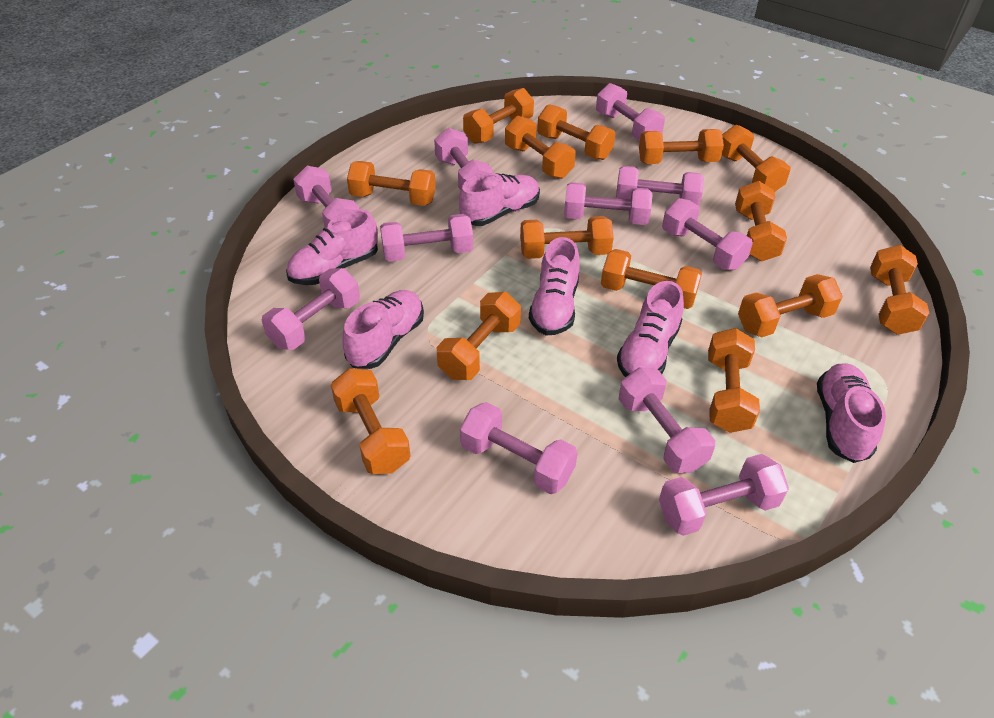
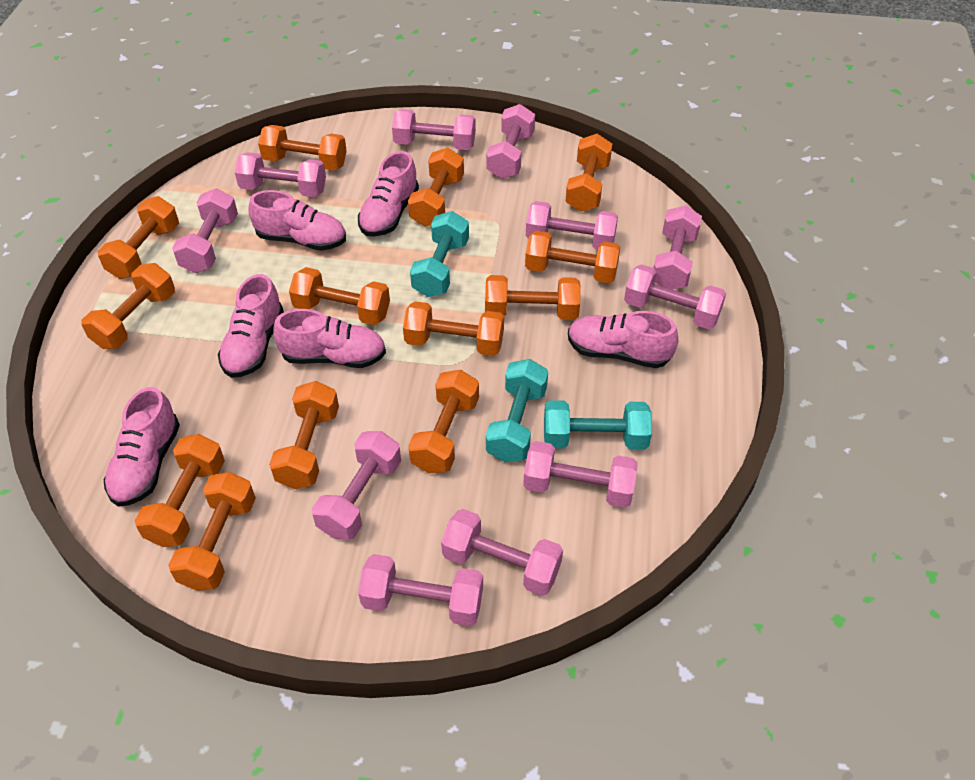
orange dumbbell: [331,368,411,474] [347,161,436,206] [437,292,521,380] [463,88,534,144] [505,116,576,179] [520,216,614,259] [537,104,616,160] [601,249,702,309] [639,129,724,164] [708,328,760,433] [722,125,791,192] [735,181,787,261] [738,274,843,337] [870,245,929,335] = 14 -> [81,263,175,349] [98,196,179,279] [135,434,225,547] [168,472,256,591] [258,125,347,170] [269,381,339,489] [289,267,390,325] [403,301,504,356] [408,148,464,227] [408,370,479,473] [485,275,581,320] [525,231,620,283] [565,134,612,212] = 13
turquoise dumbbell: none = 0 -> [410,211,469,297] [486,359,548,462] [544,400,652,450] = 3

